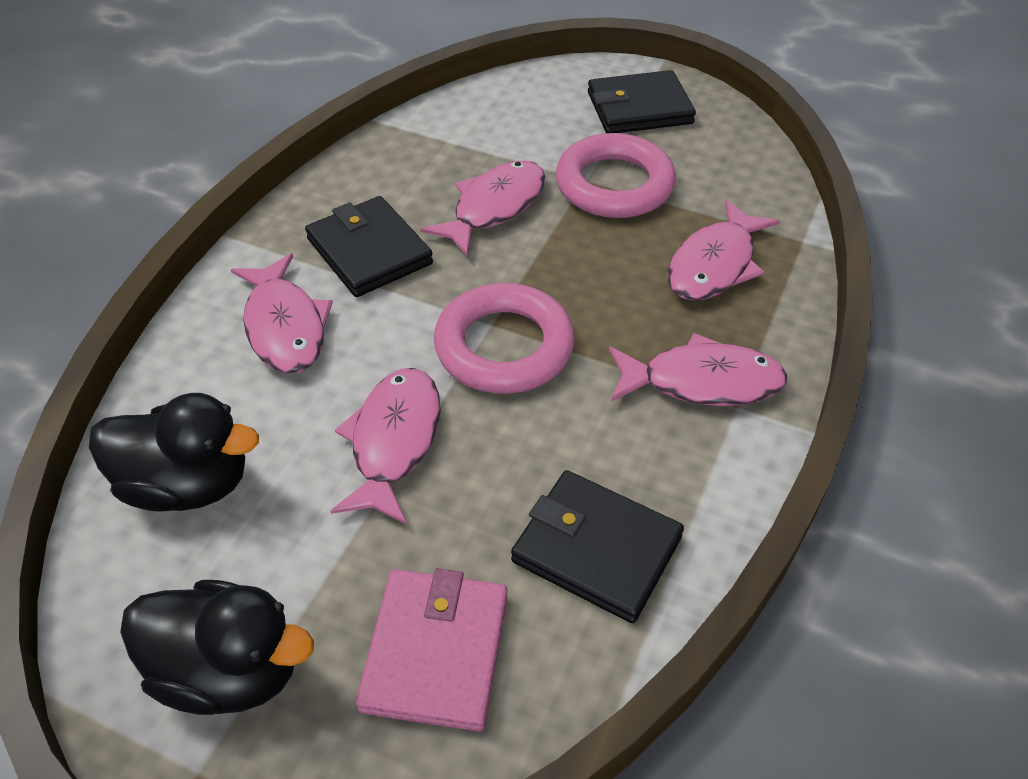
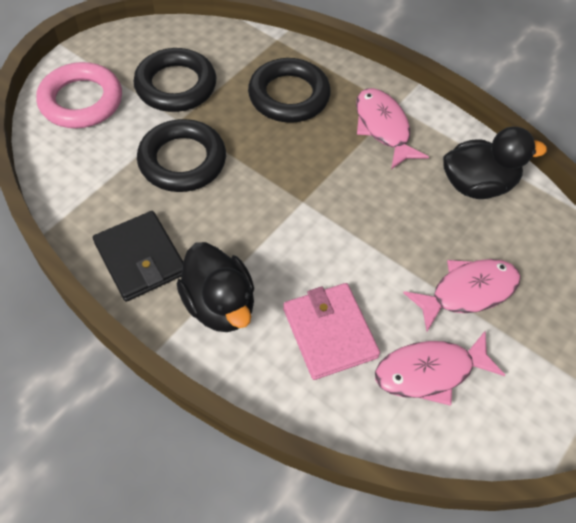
black ring: none = 0 -> [133,48,216,112] [137,119,226,192] [248,58,331,123] = 3
black wallet: [305,196,433,297] [511,470,684,623] [588,70,696,133] = 3 -> [93,211,183,302] = 1
pink fish: [231,254,333,374] [331,368,440,525] [421,160,545,257] [609,333,788,406] [668,199,780,301] = 5 -> [356,88,429,169] [375,331,505,406] [403,259,521,331] = 3
pink ring: [434,283,574,394] [556,133,676,218] = 2 -> [36,62,122,128] = 1

